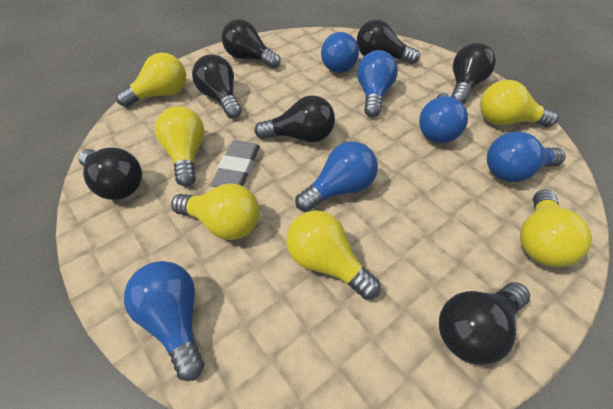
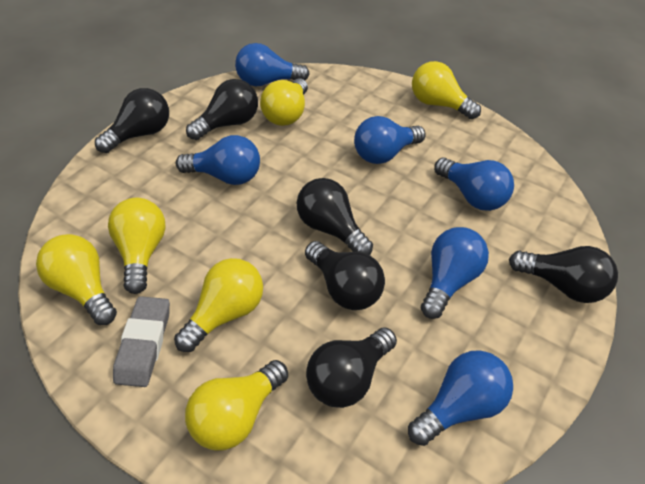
black light bulb: [78,148,142,200] [192,54,242,119] [222,19,281,68] [255,95,335,142] [357,19,420,64] [439,282,530,365] [451,43,496,104] = 7 -> [95,88,169,153] [186,79,258,140] [296,178,373,255] [305,241,385,310] [306,327,397,408] [509,246,618,303] = 6

